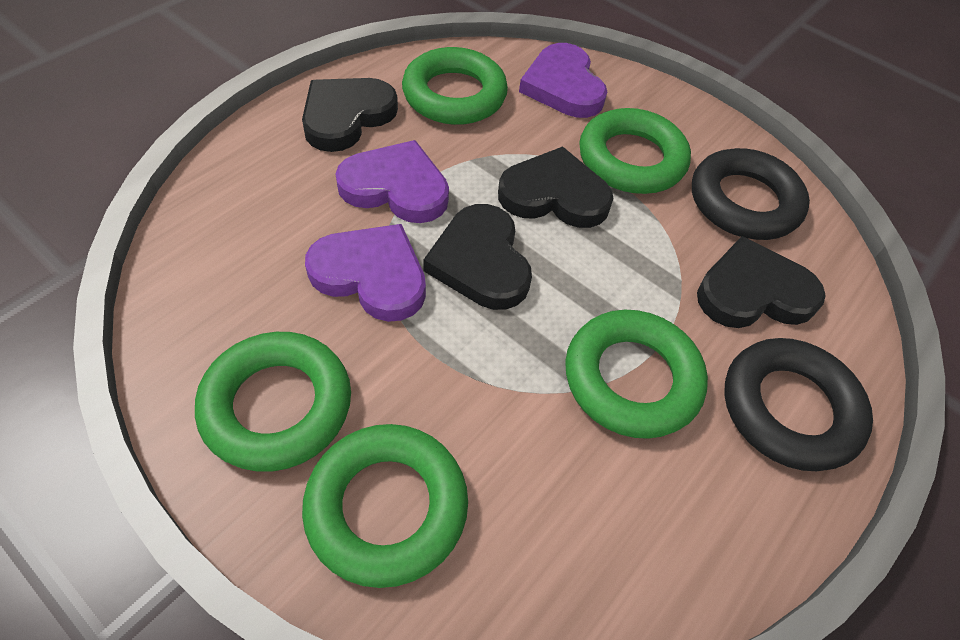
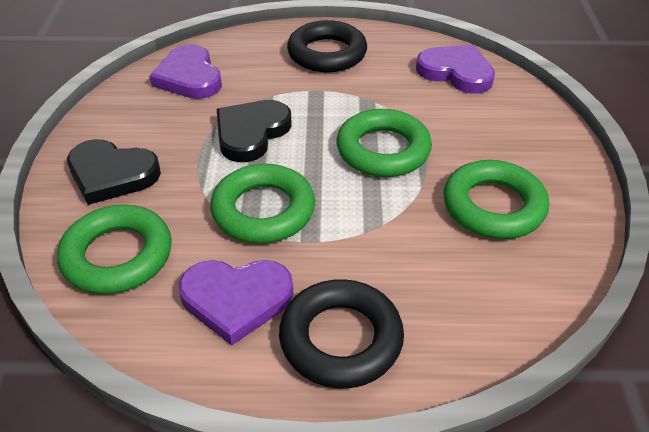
black heart: [302,78,398,152] [423,204,532,310] [498,146,614,228] [697,236,826,328] = 4 -> [67,139,161,205] [217,100,292,162] = 2
green ring: [195,332,351,472] [302,424,468,588] [402,47,508,125] [565,310,708,439] [579,108,691,194] = 5 -> [57,205,172,294] [210,163,315,244] [336,109,432,177] [443,160,549,239] = 4

